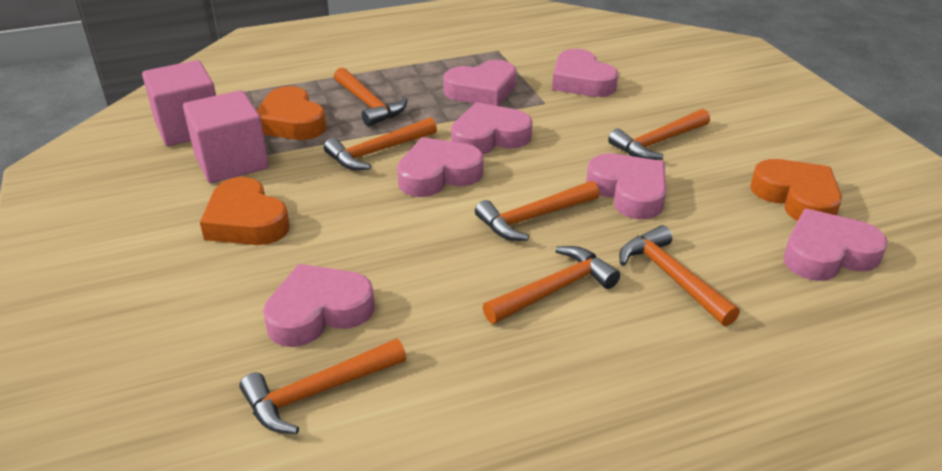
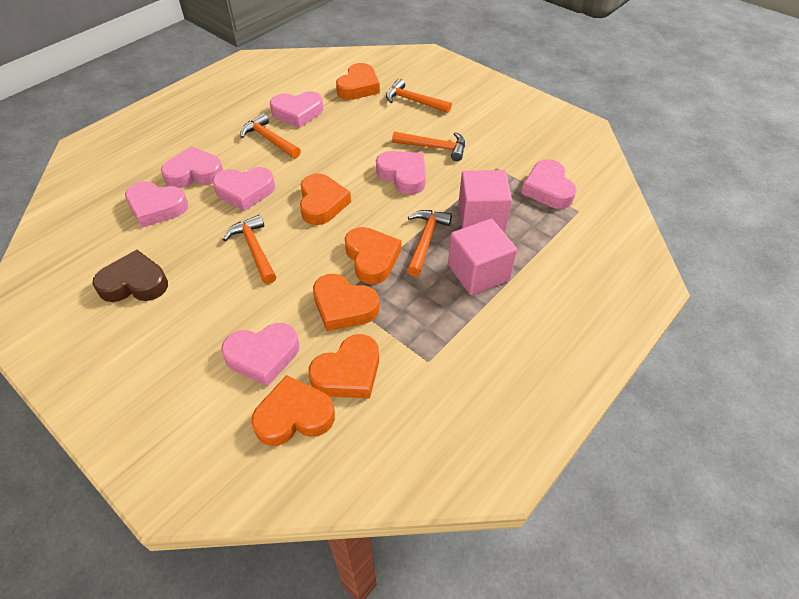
brown heart: none = 0 -> [92,250,168,302] = 1
orange hammer: [239,339,406,434] [324,117,437,170] [334,68,408,126] [475,181,600,241] [483,246,620,324] [608,109,710,160] [619,225,740,326] = 7 -> [223,215,276,284] [240,113,301,159] [386,79,452,113] [392,131,465,161] [407,210,452,277] = 5
orange heart: [200,177,290,245] [256,86,326,140] [750,159,842,221] = 3 -> [251,375,335,446] [300,173,351,225] [308,334,379,398] [313,274,379,331] [336,63,380,100] [345,227,401,284] = 6

